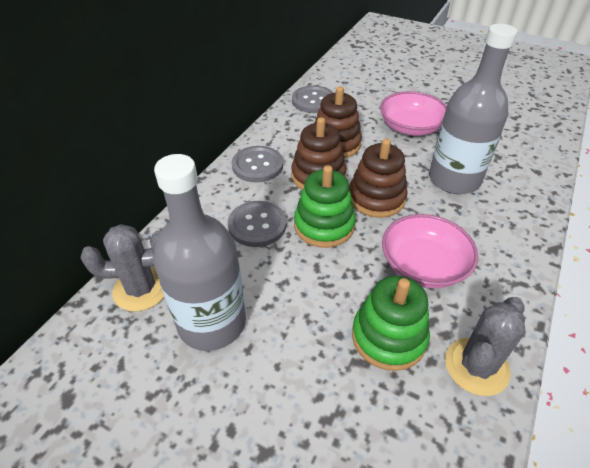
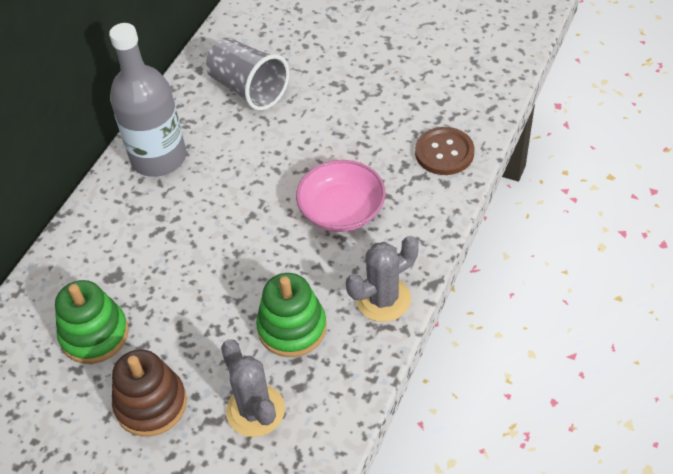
brown button: none = 0 -> [415,127,474,175] = 1
brown stacking toy: [291,117,347,190] [315,87,362,158] [349,138,408,218] = 3 -> [112,349,187,437] = 1
grey bottle: [153,154,246,351] [429,24,517,194] = 2 -> [109,23,186,177] = 1
grey button: [228,201,286,247] [232,146,283,183] [292,86,333,113] = 3 -> none = 0
grey cup: none = 0 -> [206,37,289,111] = 1
pink bowl: [380,91,447,136] [382,214,478,288] = 2 -> [296,160,385,232] = 1

